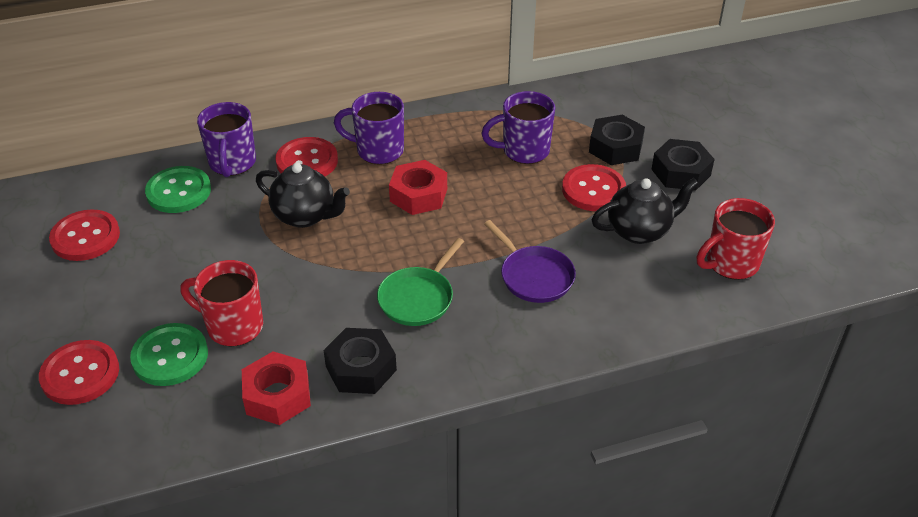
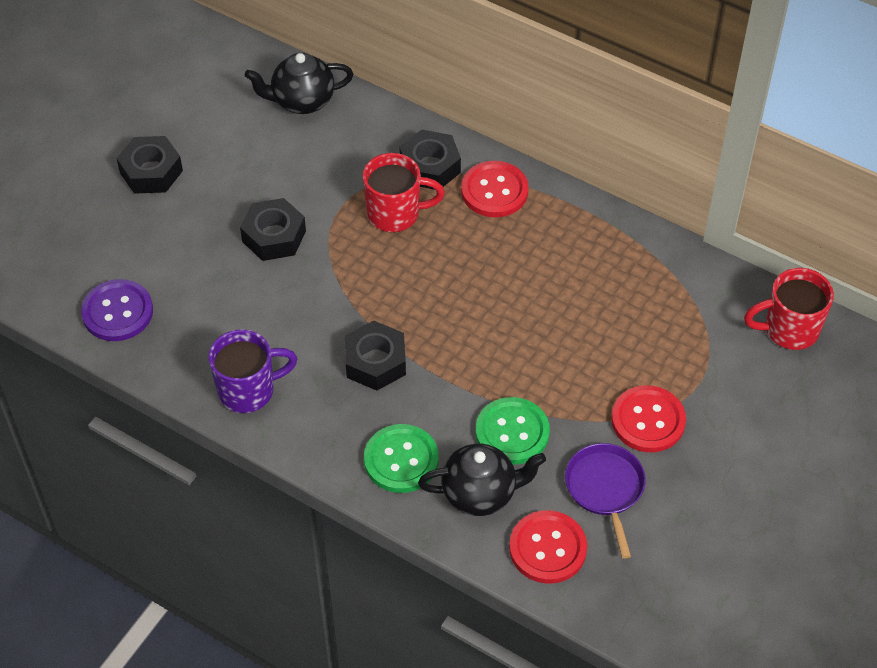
black nut: [323,328,397,394] [589,115,645,165] [651,139,715,191] = 3 -> [117,136,183,194] [240,198,306,261] [345,321,406,391] [399,129,461,190] = 4
green pan: [377,238,464,326] = 1 -> none = 0
purple button: none = 0 -> [81,279,153,341] = 1
purple mug: [197,102,256,177] [334,92,404,165] [481,91,555,164] = 3 -> [208,330,297,413] = 1
red button: [39,340,119,405] [49,210,120,261] [275,137,338,176] [562,164,626,211] = 4 -> [461,161,528,217] [509,510,587,584] [612,385,686,452] = 3
red nut: [242,351,311,425] [389,160,447,215] = 2 -> none = 0

